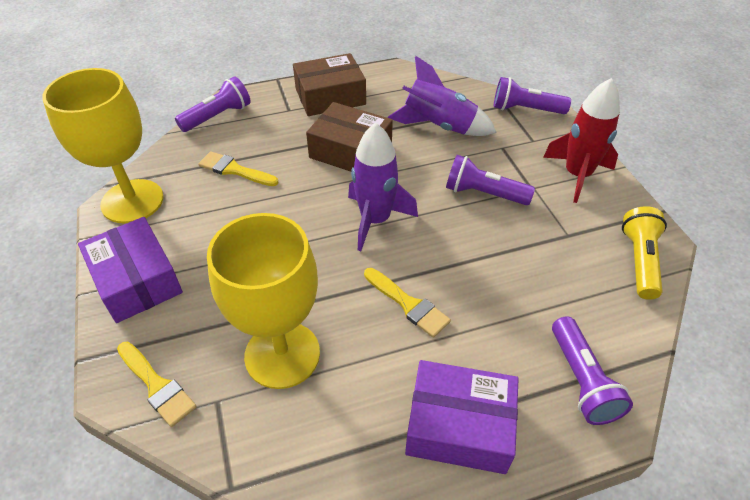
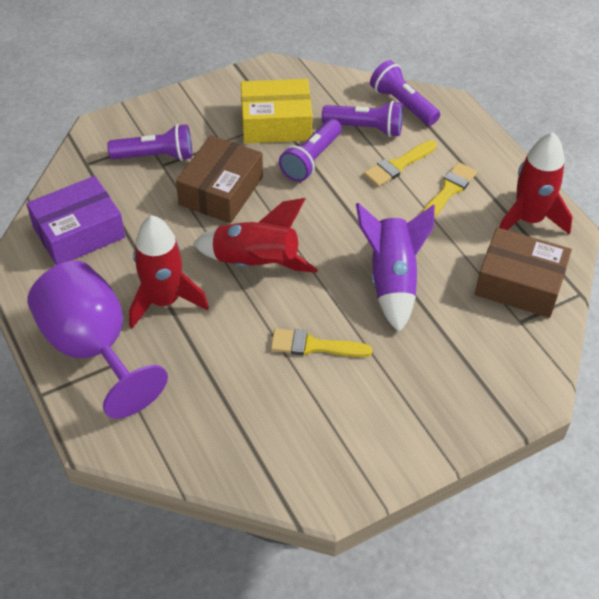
purple box: [78,217,183,323] [405,360,519,474] = 2 -> [26,176,125,266] = 1
purple goblet: none = 0 -> [27,261,168,419] = 1
purple rocket: [348,123,418,251] [388,56,497,136] = 2 -> [356,203,435,333] = 1
red rocket: [543,78,620,203] = 1 -> [129,215,209,329] [193,198,318,273] [499,132,573,235] = 3
yellow box: none = 0 -> [241,79,313,143] = 1
yellow flashlight: [622,206,667,300] = 1 -> none = 0
yellow goblet: [42,68,164,224] [207,213,320,389] = 2 -> none = 0

